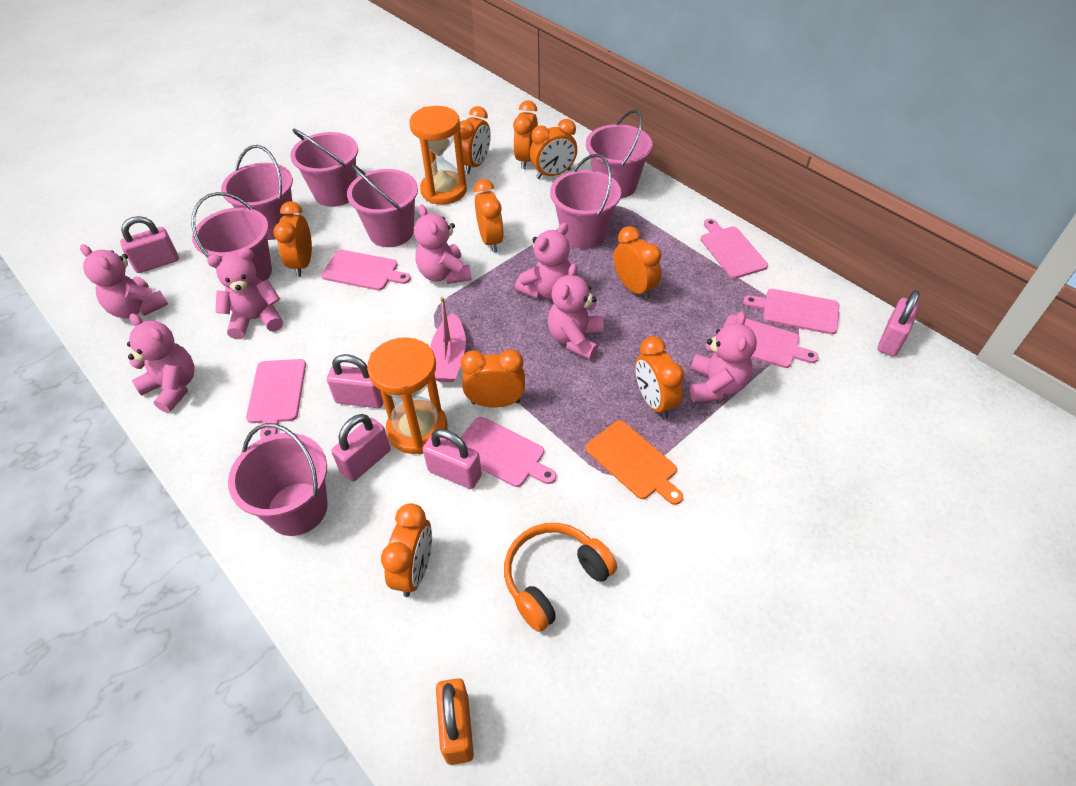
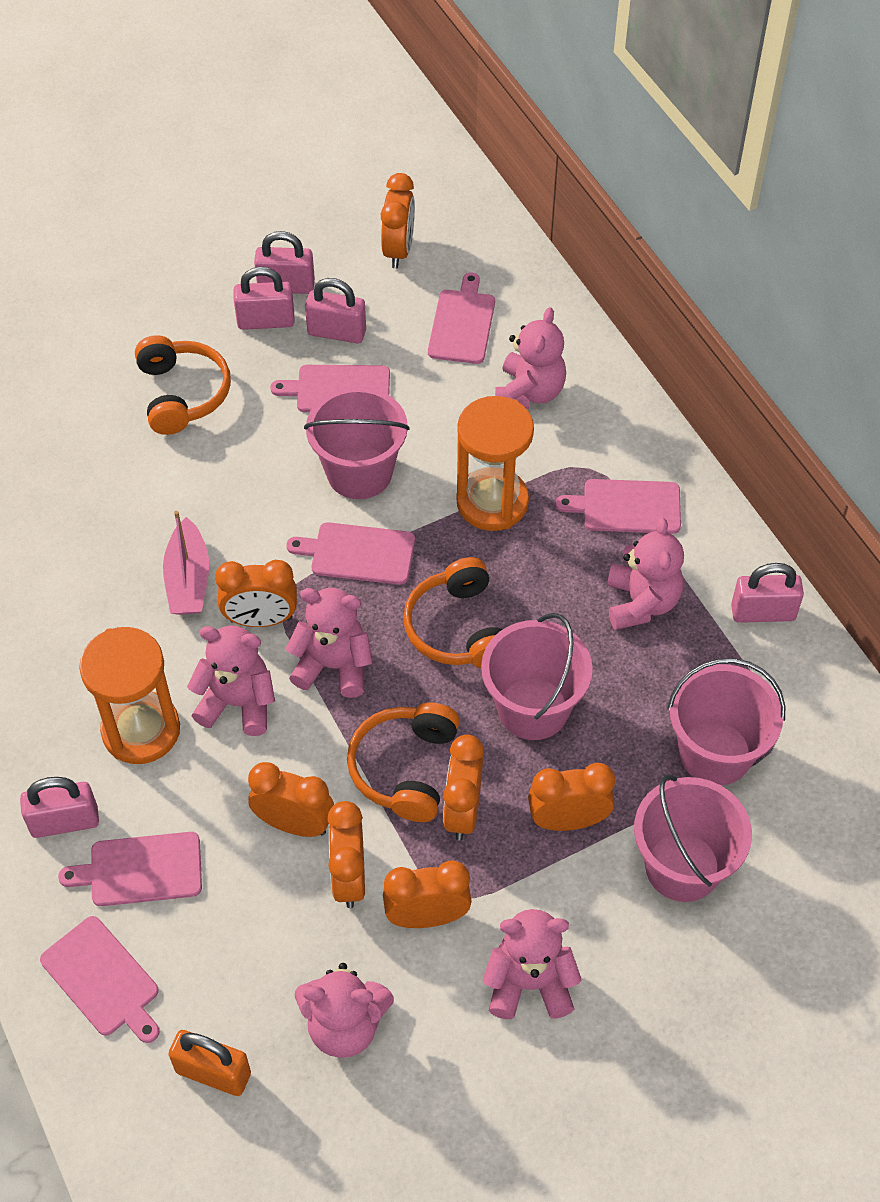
orange clock: [273,201,312,277] [381,503,432,597] [460,106,491,174] [461,350,525,408] [474,179,504,253] [513,100,538,169] [530,119,577,179] [614,226,661,300] [635,336,684,419] = 9 -> [215,560,297,627] [248,762,334,837] [327,801,365,908] [381,173,415,268] [383,860,472,928] [443,735,484,840] [528,763,615,831] = 7
orange cutting board: [586,420,683,505] = 1 -> none = 0
orange headphones: [504,523,617,632] = 1 -> [135,335,231,435] [347,702,460,822] [403,557,503,668] = 3
pink bucket: [192,192,272,281] [221,145,294,240] [228,423,328,536] [290,129,358,207] [347,164,418,247] [550,154,621,249] [586,109,652,199] = 7 -> [304,387,410,499] [481,613,593,740] [634,774,752,902] [667,658,785,786] = 4
pink teddy bear: [80,245,168,318] [127,313,195,413] [207,248,283,339] [414,204,472,284] [515,223,571,299] [548,263,604,360] [690,311,757,402] = 7 -> [187,625,275,736] [286,588,373,698] [295,963,394,1058] [483,909,582,1019] [495,307,566,409] [607,517,684,630] = 6

